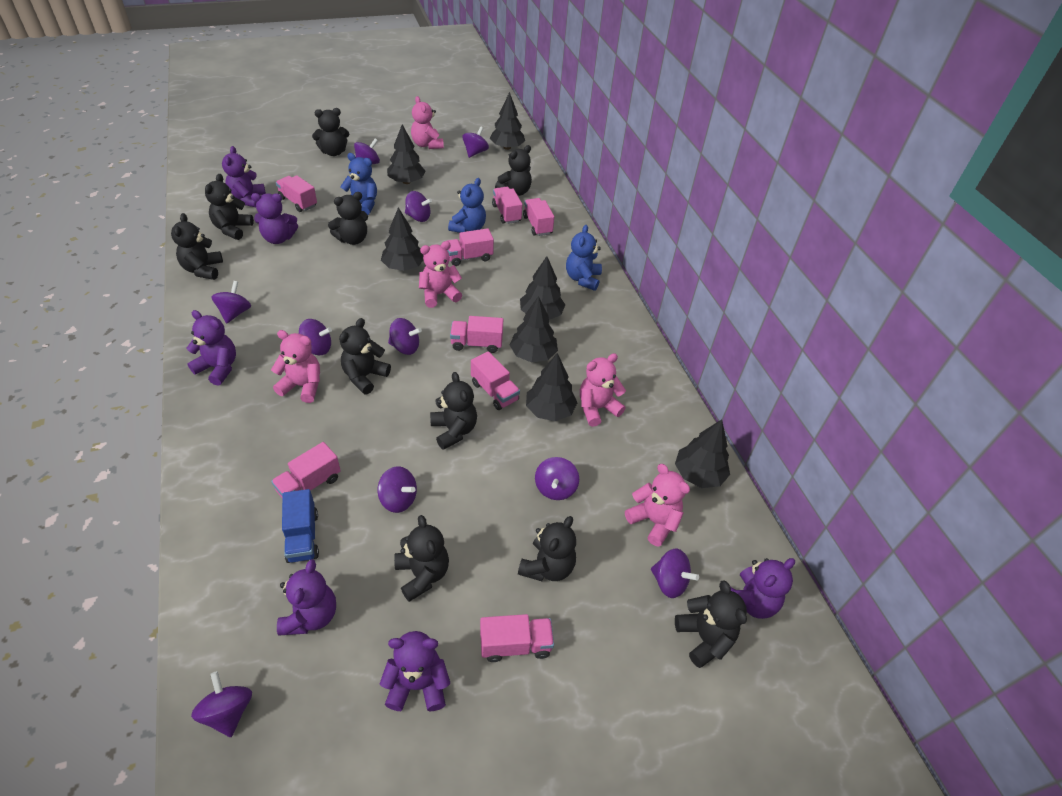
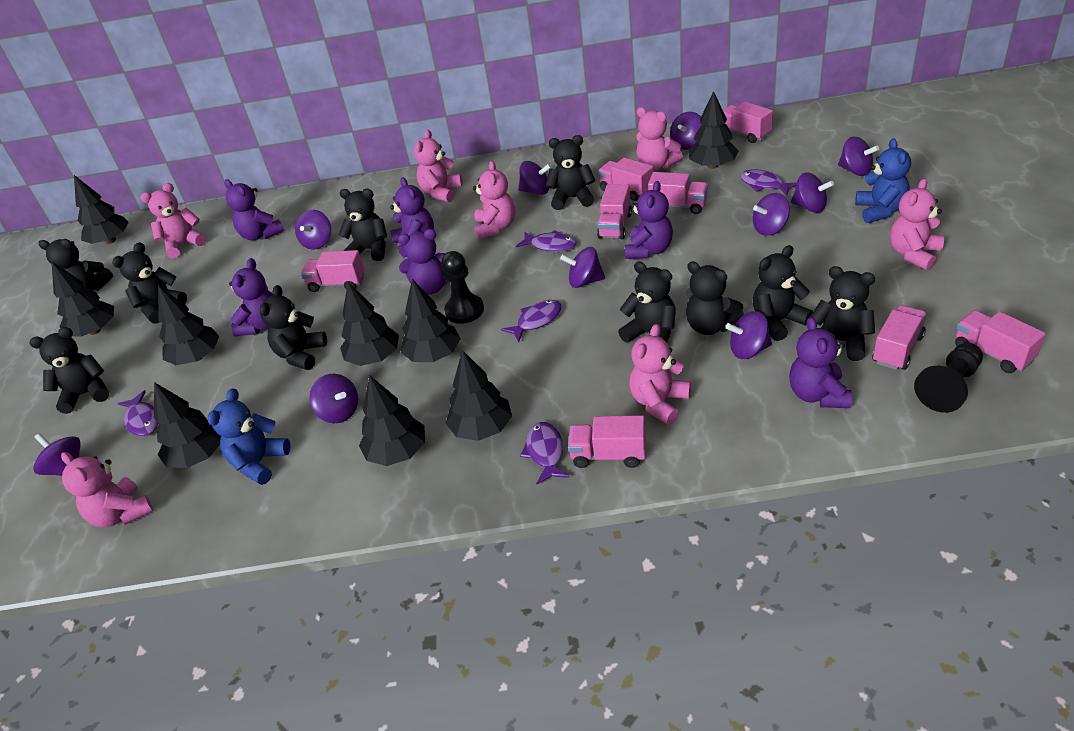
black pawn: none = 0 -> [441,251,484,324] [914,343,983,413] = 2
black tree: [381,207,424,271] [387,124,426,184] [490,92,525,150] [510,296,558,362] [520,256,565,320] [526,353,577,421] [675,420,730,488] = 7 -> [51,261,114,337] [74,175,129,244] [154,382,221,468] [158,285,219,365] [340,282,399,366] [359,376,425,466] [401,279,460,362] [446,350,512,441] [688,91,739,169] = 9
blue teddy bear: [340,153,377,215] [448,178,486,233] [566,225,602,291] = 3 -> [208,388,290,485] [855,138,911,223] = 2
blue truck: [282,489,319,563] = 1 -> none = 0
pink teddy bear: [271,330,320,403] [411,96,444,149] [419,241,462,308] [580,353,626,427] [625,464,690,547] = 5 -> [61,452,153,527] [141,183,206,258] [414,130,463,202] [473,161,515,239] [629,324,691,425] [636,107,683,170] [890,178,945,270] = 7
purple fish: none = 0 -> [118,390,158,437] [501,300,562,342] [516,230,576,252] [520,422,570,484] [740,169,797,196] = 5

